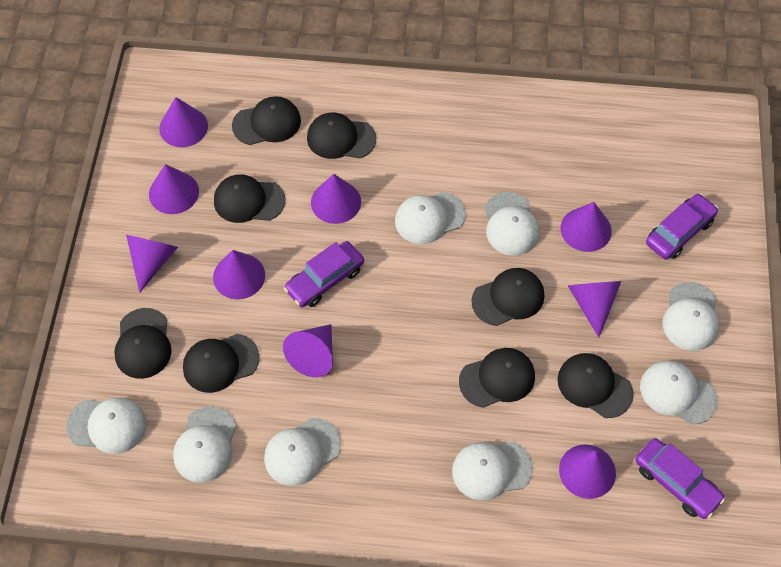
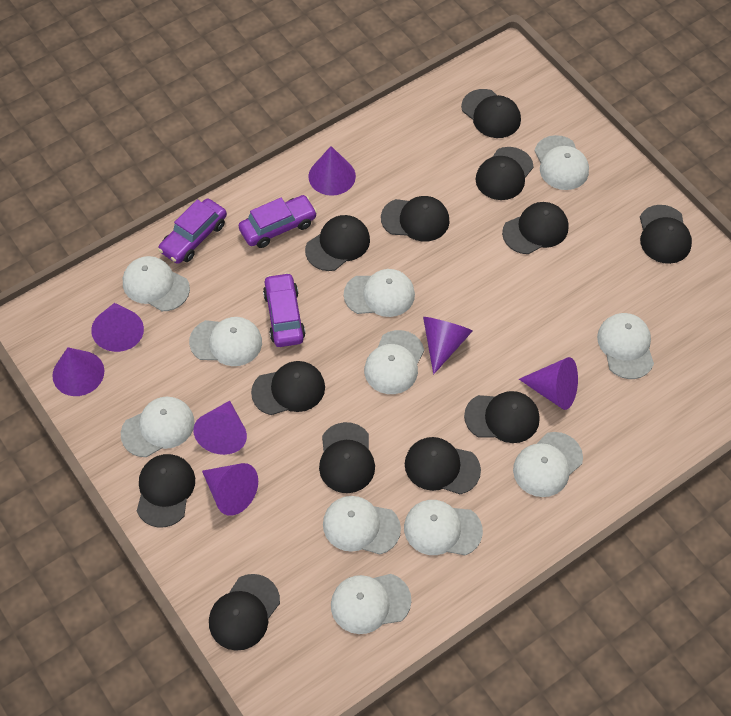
black cap: [114,308,172,379] [183,334,260,393] [214,174,286,223] [232,96,301,145] [307,113,376,159] [459,348,535,408] [472,268,544,326] [557,353,634,418] = 8 -> [137,454,195,528] [209,574,280,651] [251,361,325,415] [305,215,370,271] [319,422,375,493] [381,196,449,242] [405,437,481,494] [461,89,521,138] [464,391,540,443] [476,147,533,200] [502,202,569,254] [640,205,692,264] = 12
purple cone: [126,235,178,293] [149,164,199,214] [159,97,208,147] [213,250,265,300] [283,324,333,377] [311,174,361,224] [559,444,616,499] [561,202,612,252] [568,281,621,337] = 9 -> [52,347,104,396] [91,303,144,352] [193,401,247,455] [202,463,258,515] [308,146,356,196] [423,317,473,374] [519,357,578,410] = 7
white cap: [66,398,147,454] [173,406,236,483] [264,418,341,486] [395,192,466,244] [452,442,533,501] [485,192,540,256] [640,361,718,425] [662,282,719,351] = 8 -> [121,396,195,457] [123,256,190,311] [189,317,262,366] [323,496,401,554] [331,574,411,634] [344,269,415,317] [364,330,424,394] [404,500,483,555] [513,432,583,497] [534,135,589,190] [597,313,654,379] = 11

